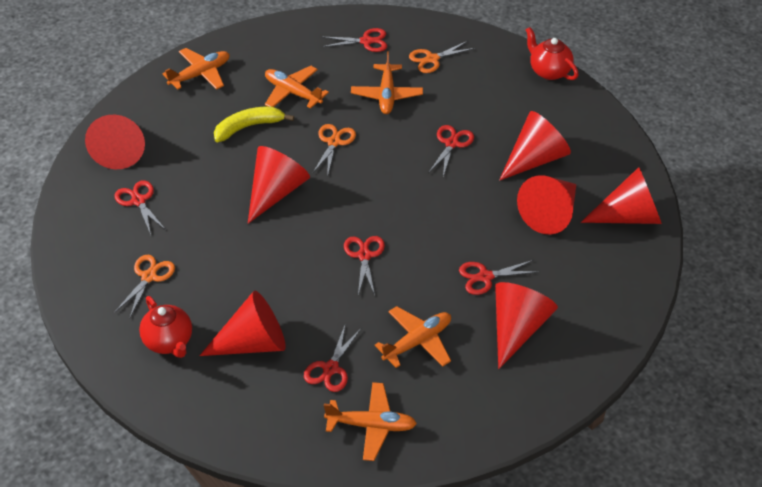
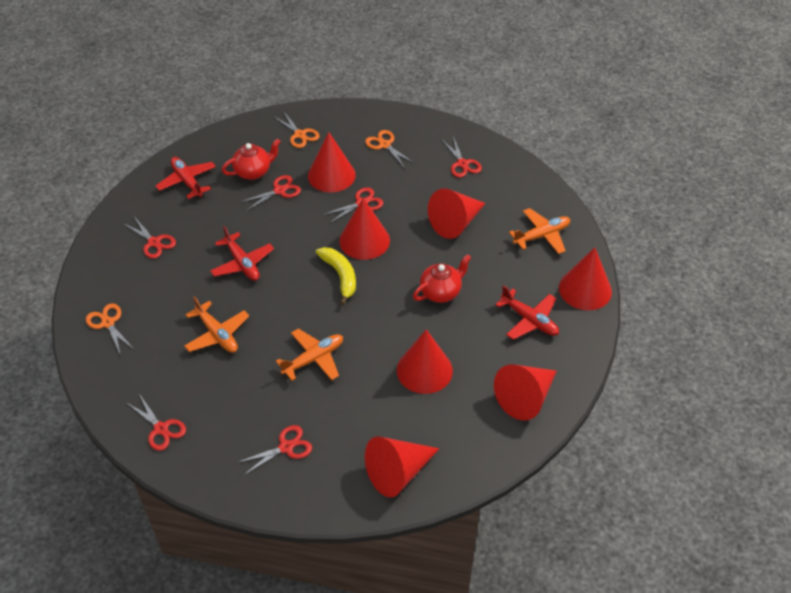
orange plane: [163,48,229,90] [265,66,329,109] [324,382,417,461] [351,51,423,114] [375,306,451,368] = 5 -> [184,296,249,353] [276,329,343,381] [509,208,570,254] = 3
red plane: none = 0 -> [156,157,216,199] [210,226,274,281] [495,285,559,340] = 3

